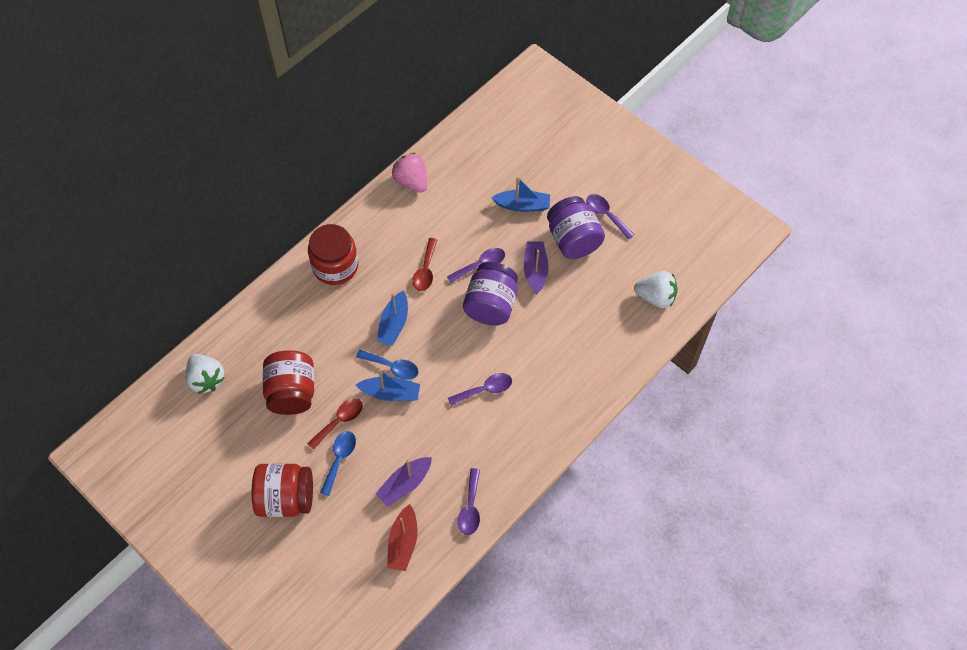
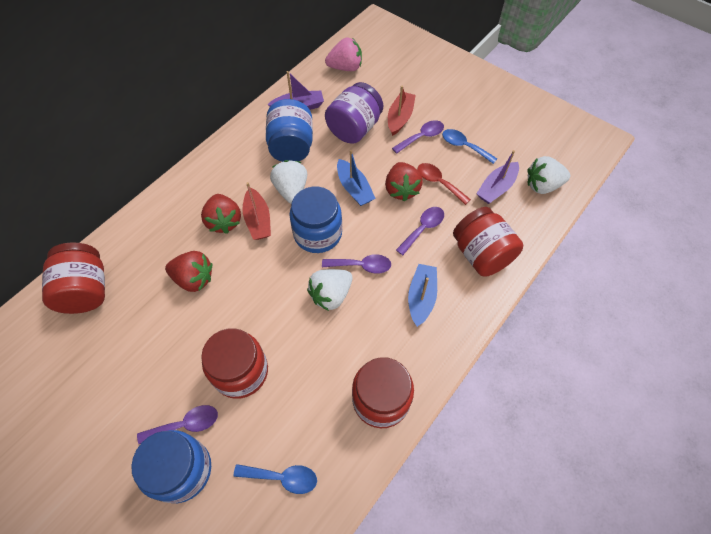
blue boat: [356,370,420,401] [376,290,408,346] [491,177,550,212] = 3 -> [337,150,376,206] [408,264,437,327] = 2
blue jar: none = 0 -> [131,430,211,503] [266,99,313,162] [289,186,342,253] = 3
purple jar: [463,262,518,325] [547,196,605,259] = 2 -> [325,82,383,144] = 1
red boat: [387,504,418,571] = 1 -> [242,182,271,240] [388,86,416,136] = 2
red jar: [252,463,313,517] [263,350,314,415] [308,224,358,285] = 3 -> [42,242,105,314] [201,328,268,399] [352,357,414,428] [453,207,523,277] = 4
red spoon: [307,398,363,450] [413,238,437,291] = 2 -> [417,163,471,205] = 1
red strawberry: none = 0 -> [165,251,212,292] [201,194,241,234] [385,162,423,201] = 3
white strawberry: [186,354,225,394] [634,271,678,308] = 2 -> [270,160,307,204] [307,269,352,311] [528,156,570,194] = 3

